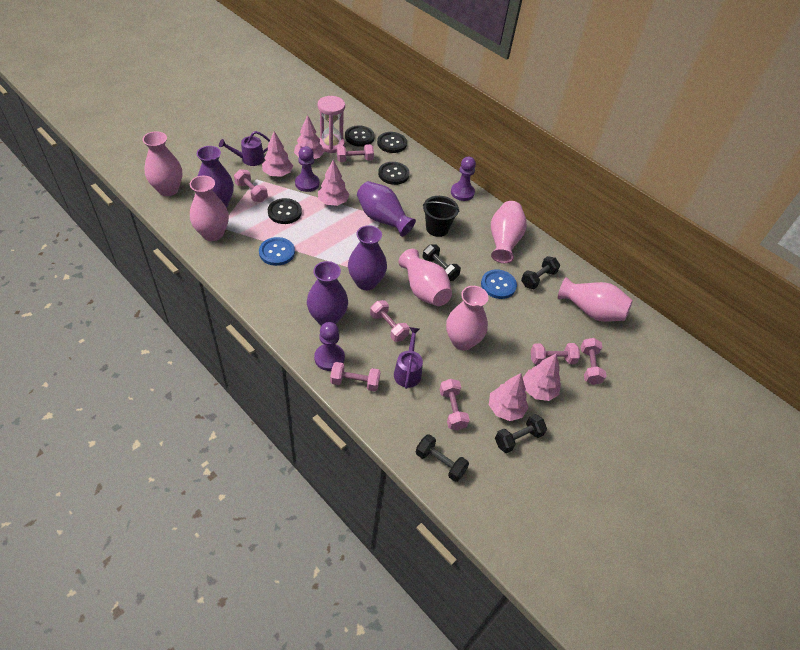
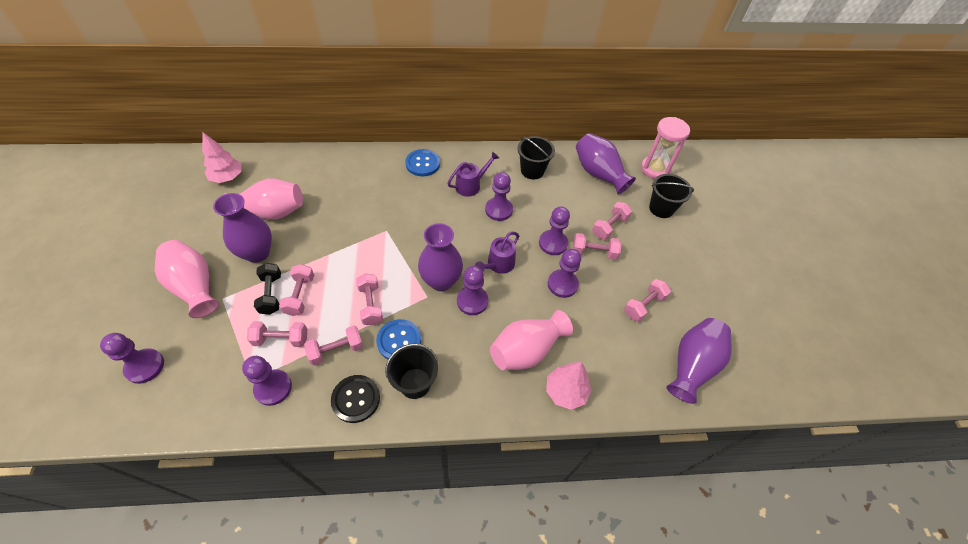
black bucket: [423,196,459,237] = 1 -> [385,344,438,399] [518,136,555,179] [649,174,694,218] = 3
black button: [268,198,302,224] [345,125,375,147] [377,132,407,153] [378,162,409,185] = 4 -> [331,375,380,423] = 1
black dumbbell: [416,434,469,482] [423,245,461,281] [495,414,547,453] [521,256,560,289] = 4 -> [254,263,281,315] = 1
pink tree: [262,131,293,177] [294,115,324,159] [318,160,350,206] [489,373,529,421] [523,353,561,401] = 5 -> [202,132,241,183] [546,362,592,410] = 2
pink vase: [143,131,182,196] [190,176,229,241] [399,249,452,306] [446,286,488,350] [491,201,527,263] [558,277,633,322] = 6 -> [155,240,219,318] [223,179,303,219] [490,310,573,370] = 3
purple pawn: [295,146,320,192] [314,322,345,371] [451,157,476,201] = 3 -> [100,333,164,384] [242,356,292,406] [457,266,488,315] [485,172,513,221] [539,206,570,255] [548,249,581,298] = 6

